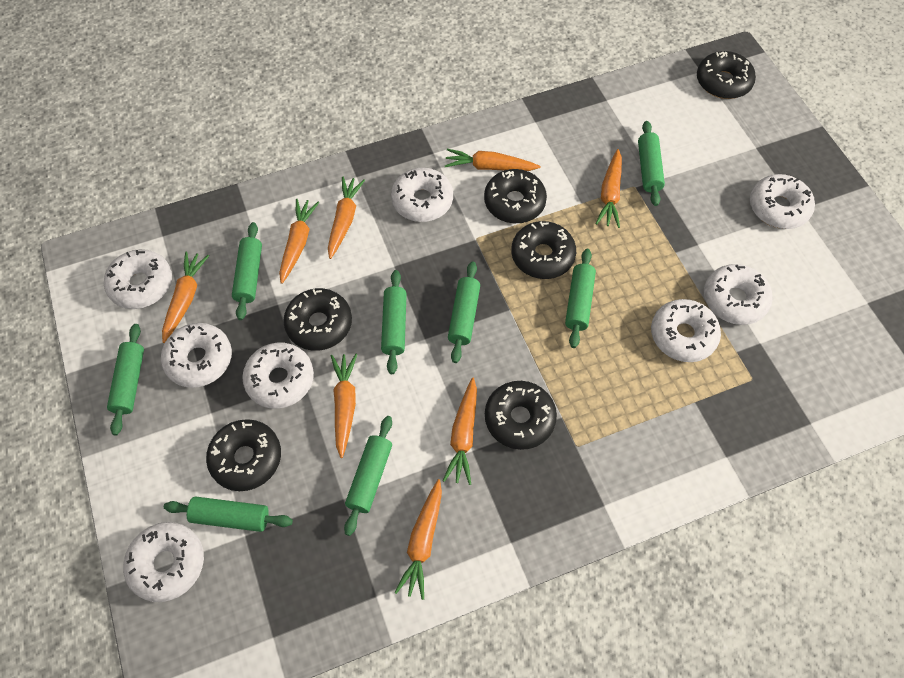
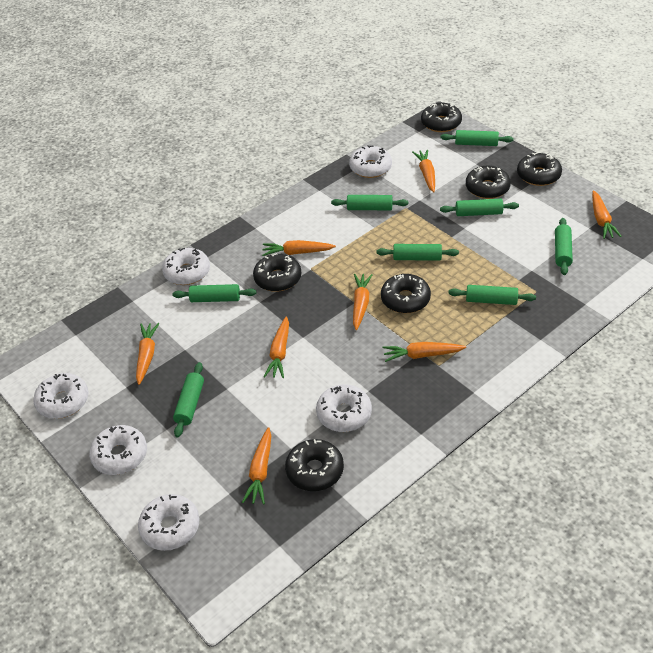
white donut: [104,249,172,309] [123,522,204,602] [161,323,232,388] [242,343,314,409] [391,168,453,222] [651,299,721,362] [704,264,773,325] [750,174,815,229] = 8 -> [33,373,89,419] [89,425,147,475] [138,494,199,551] [162,248,210,285] [316,384,372,432] [349,145,392,178] = 6

